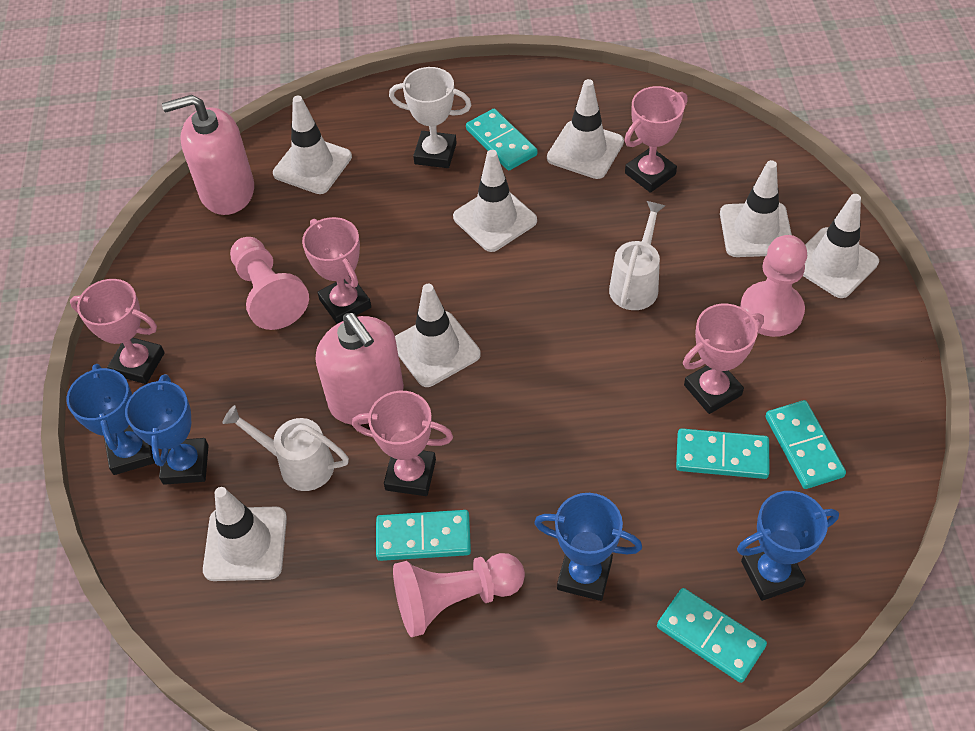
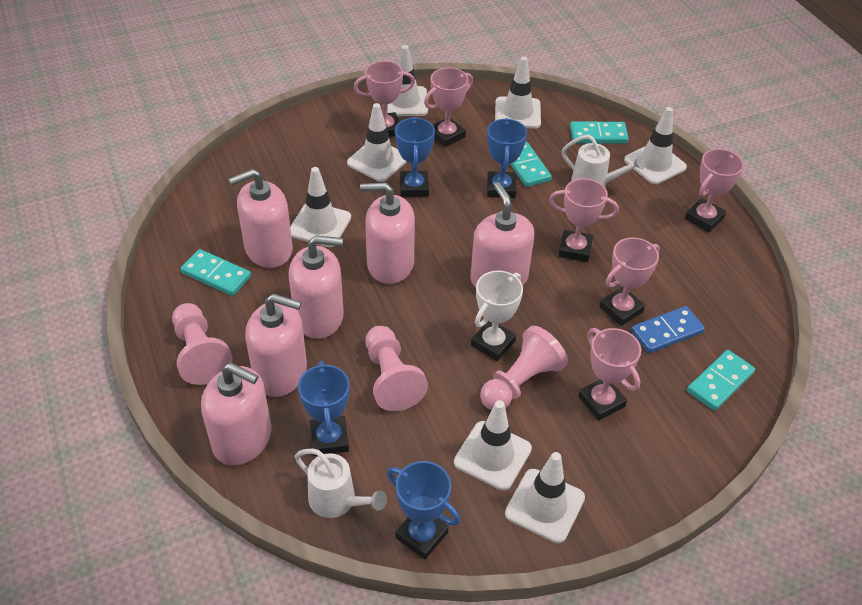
blue domino: none = 0 -> [631,306,705,353] = 1
pink soap dispenser: [162,95,254,215] [316,313,404,425] = 2 -> [201,363,271,466] [229,169,293,268] [245,294,307,397] [289,235,344,339] [360,182,415,284] [470,182,534,288] = 6
pink trophy: [70,279,165,384] [302,217,371,324] [352,391,453,496] [625,86,687,193] [683,304,764,414] = 5 -> [354,61,415,137] [424,67,473,147] [549,178,619,262] [578,328,641,420] [599,237,660,326] [685,149,744,232] = 6
turquoise domino: [376,510,471,561] [466,109,537,170] [657,588,767,683] [676,428,769,479] [765,400,846,489] = 5 -> [181,249,251,296] [510,142,552,187] [570,121,629,144] [687,350,755,411] = 4

